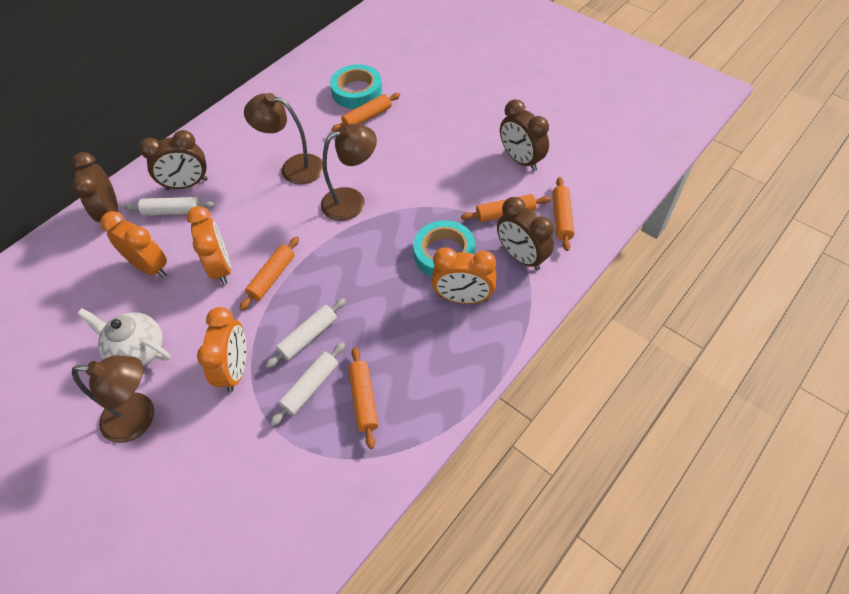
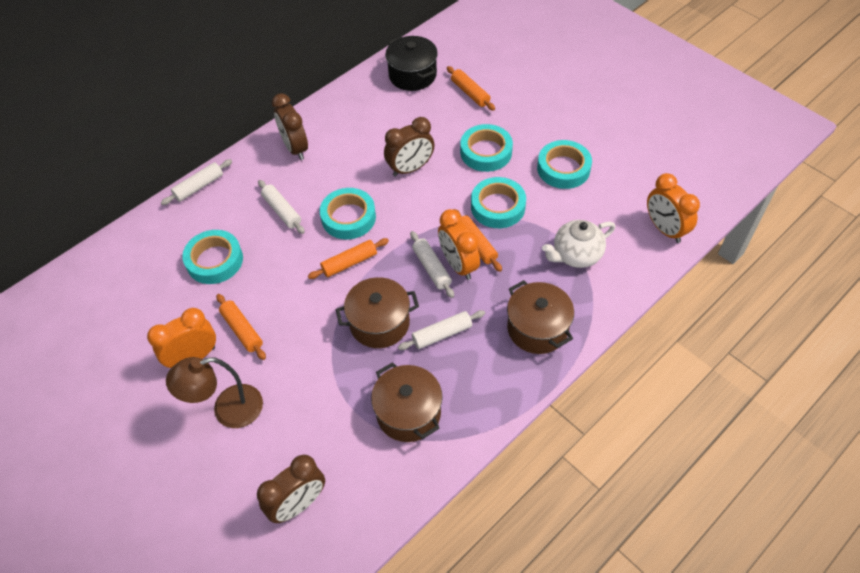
black pot: none = 0 -> [385,36,438,91] = 1
brown clock: [72,152,118,222] [139,130,208,190] [497,197,554,271] [500,99,549,171] = 4 -> [257,455,325,523] [272,93,308,160] [384,117,435,177] = 3
brown lamp: [72,355,154,443] [244,93,323,185] [321,124,377,221] = 3 -> [166,357,263,428] = 1
brown pot: none = 0 -> [336,277,419,348] [371,362,442,442] [507,280,574,354] = 3
orange clock: [100,211,167,278] [186,206,231,285] [197,307,247,392] [432,247,497,304] = 4 -> [147,308,216,368] [438,209,480,280] [647,173,700,243] = 3
orange rolling pin: [239,237,299,311] [332,93,400,132] [348,347,378,449] [461,194,551,222] [552,177,575,251] = 5 -> [216,294,266,360] [308,238,389,279] [447,66,495,111] [453,209,502,272] = 4
turquoise tape: [330,64,382,109] [413,220,476,277] = 2 -> [182,230,243,284] [320,188,376,239] [460,124,513,172] [471,177,526,228] [537,140,592,189] = 5
white rolling pin: [124,197,215,215] [265,298,346,368] [270,342,345,426] = 3 -> [161,159,232,205] [258,180,305,234] [398,310,485,350] [410,231,454,298] = 4

